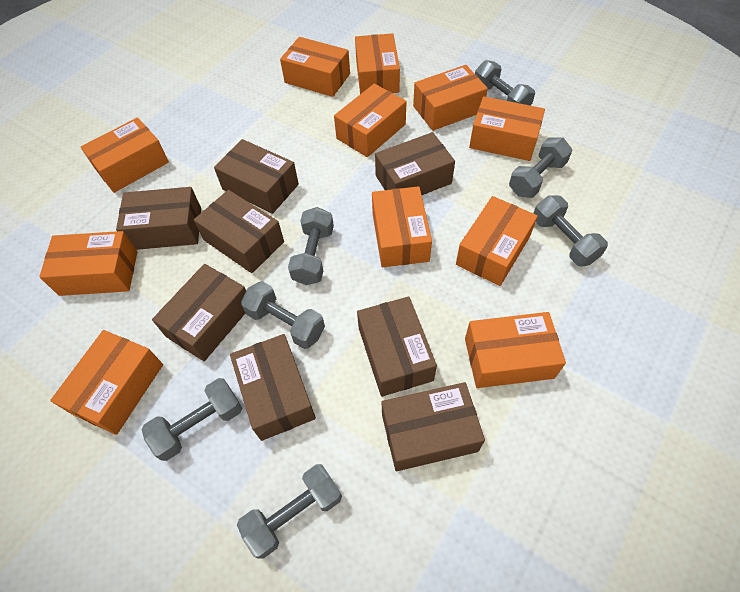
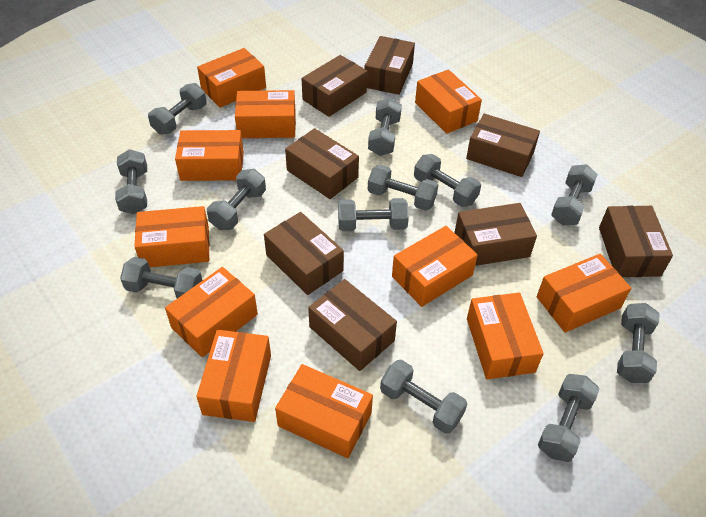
grey dumbbell: [142,378,242,461] [237,464,342,558] [241,281,325,349] [288,207,334,285] [475,60,535,106] [509,137,572,198] [533,195,608,266] = 7 -> [115,149,147,214] [120,257,203,298] [148,83,207,134] [207,169,266,230] [338,198,409,231] [368,98,402,156] [368,165,438,211] [380,360,467,434] [414,154,481,207] [538,374,600,462] [551,164,598,225] [617,303,660,383] = 12

